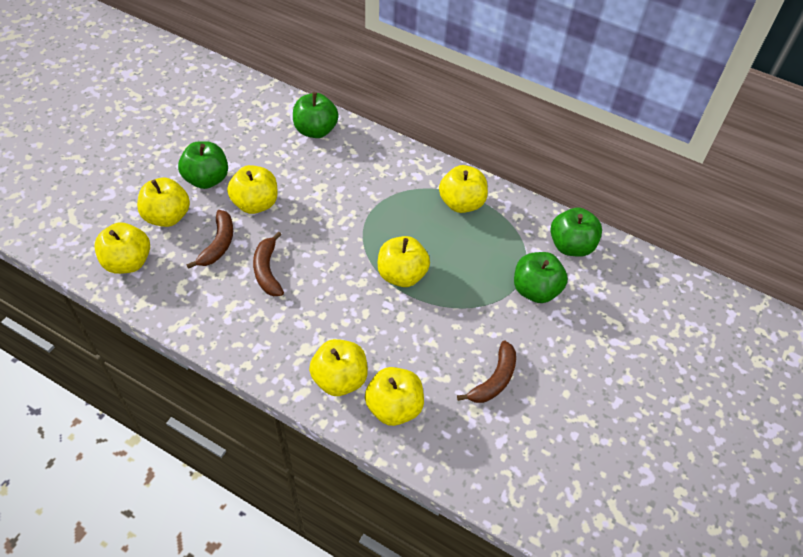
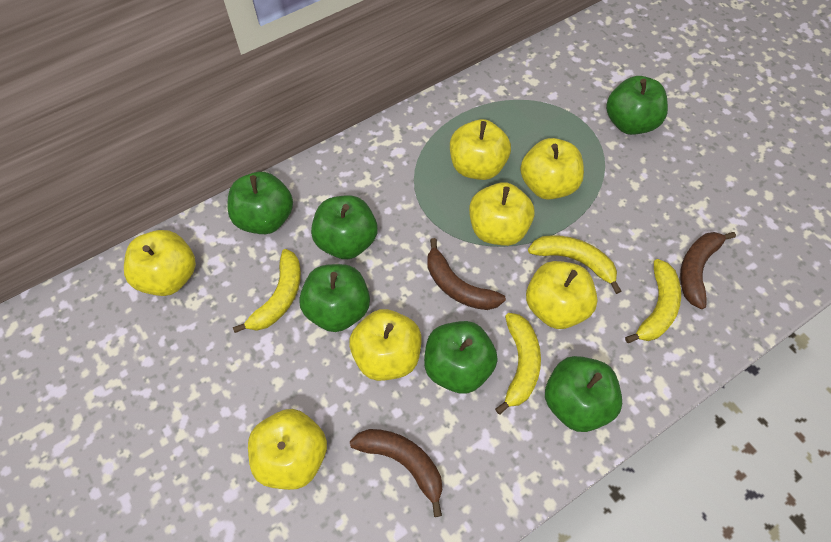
green apple: [178,141,228,189] [293,92,339,138] [514,252,568,303] [550,207,602,257] = 4 -> [227,172,293,234] [299,264,370,332] [311,195,377,259] [424,321,498,394] [545,356,622,432] [606,76,668,135] = 6
yellow banana: none = 0 -> [233,249,301,333] [495,313,541,415] [528,235,621,294] [625,259,681,343] = 4

